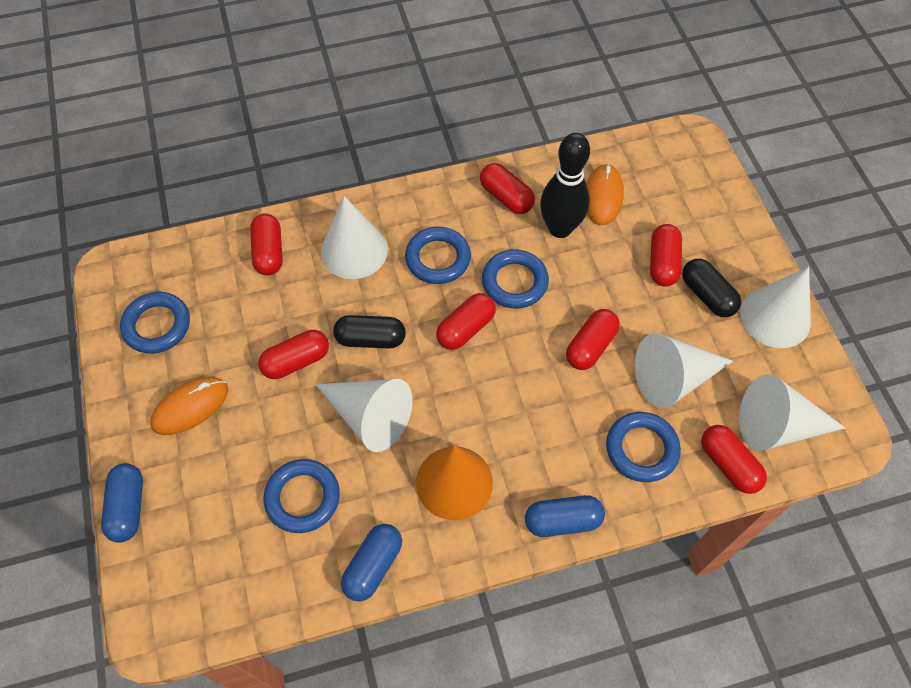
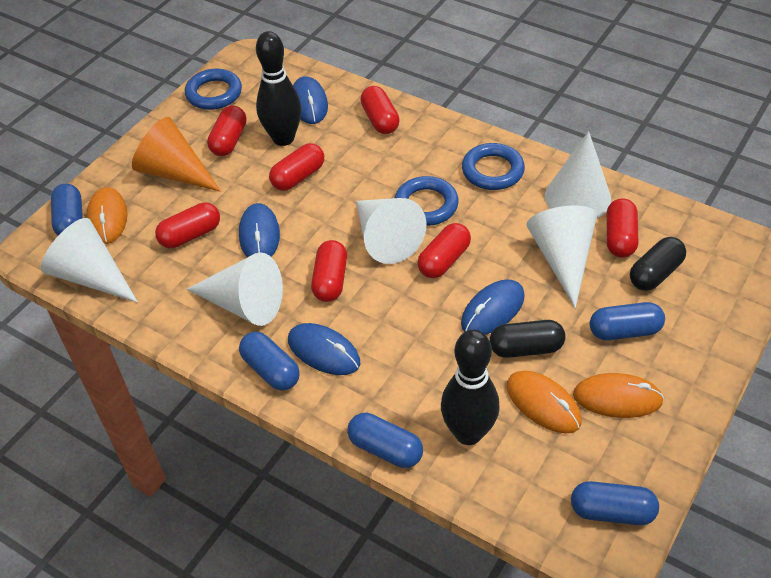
black bowling pin: [540,133,590,238] = 1 -> [256,31,302,146] [441,330,500,445] = 2
blue capsule: [101,463,143,543] [341,524,402,601] [525,495,605,537] = 3 -> [51,184,83,235] [239,332,300,391] [347,413,423,468] [571,481,659,525] [589,302,665,340] = 5
blue mouse: none = 0 -> [239,203,280,257] [288,323,360,375] [293,76,328,124] [461,279,525,335] = 4
blue ring: [120,292,190,354] [263,459,340,533] [405,227,471,284] [482,249,549,308] [606,412,681,482] = 5 -> [185,69,242,110] [395,176,459,226] [462,143,525,190] = 3
orange mouse: [150,377,228,435] [586,163,624,225] = 2 -> [86,187,127,244] [507,371,582,434] [573,373,664,418] = 3

